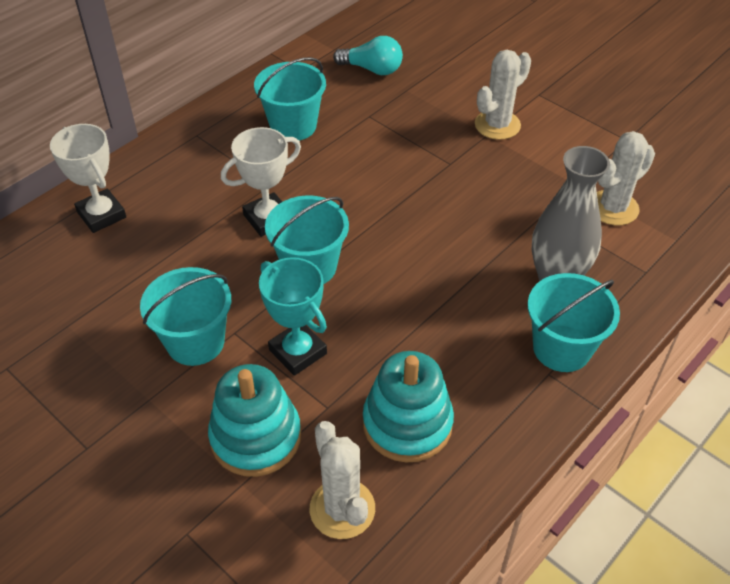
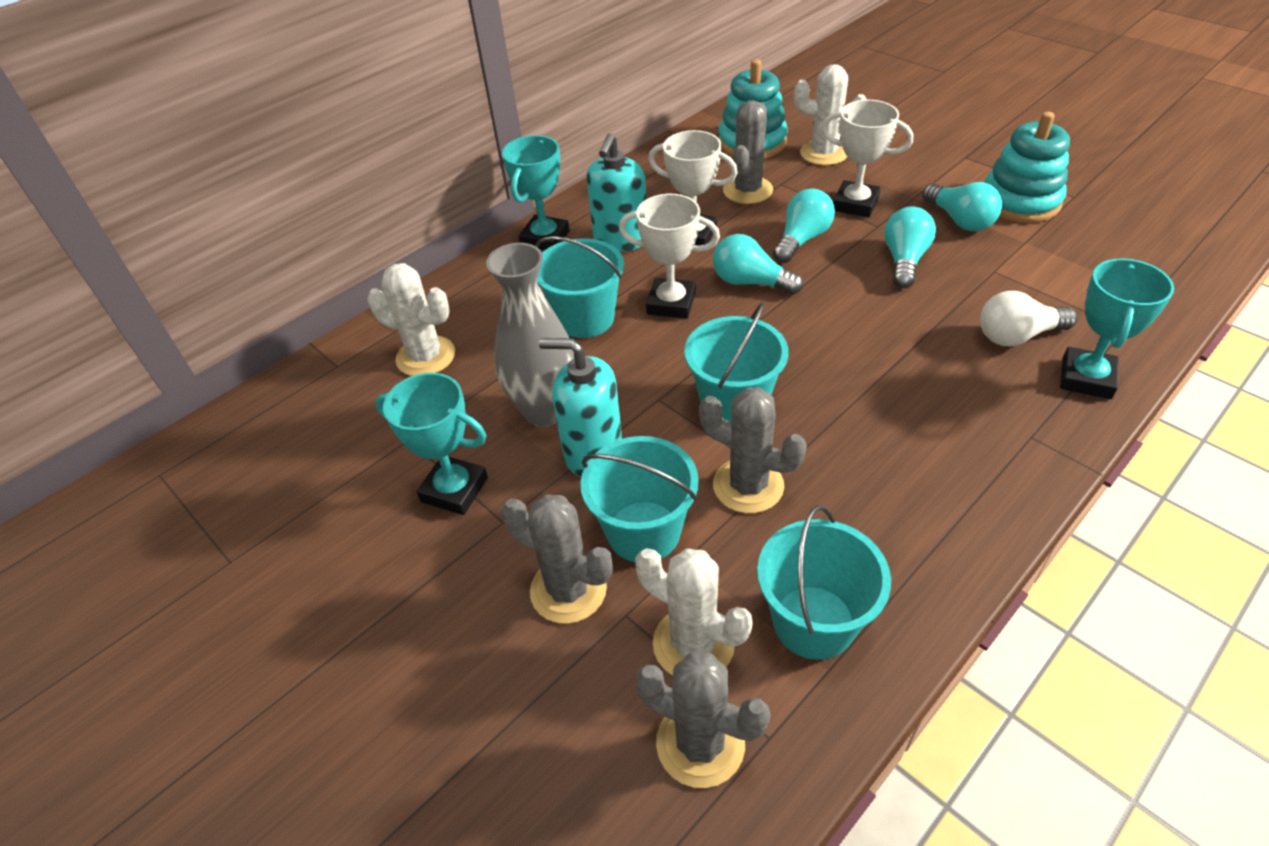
grey cactus: none = 0 -> [501,494,613,624] [635,652,771,788] [699,387,807,513] [723,100,773,204] = 4
turquoise light bulb: [333,36,403,75] = 1 -> [713,234,803,295] [773,188,835,263] [884,207,936,288] [922,182,1002,231] = 4
turquoise soap dispenser: none = 0 -> [539,338,622,477] [586,133,647,251] = 2
turquoise trophy: [259,257,327,376] = 1 -> [375,373,488,515] [502,135,570,251] [1060,258,1174,399] = 3
white light bulb: none = 0 -> [980,291,1077,346] = 1
white trophy: [50,124,126,233] [221,127,301,237] = 2 -> [619,194,720,319] [648,130,738,246] [822,100,913,217] = 3

